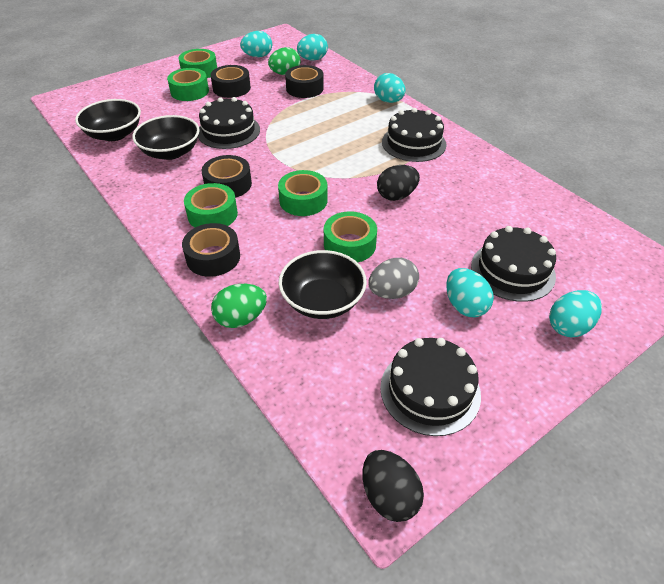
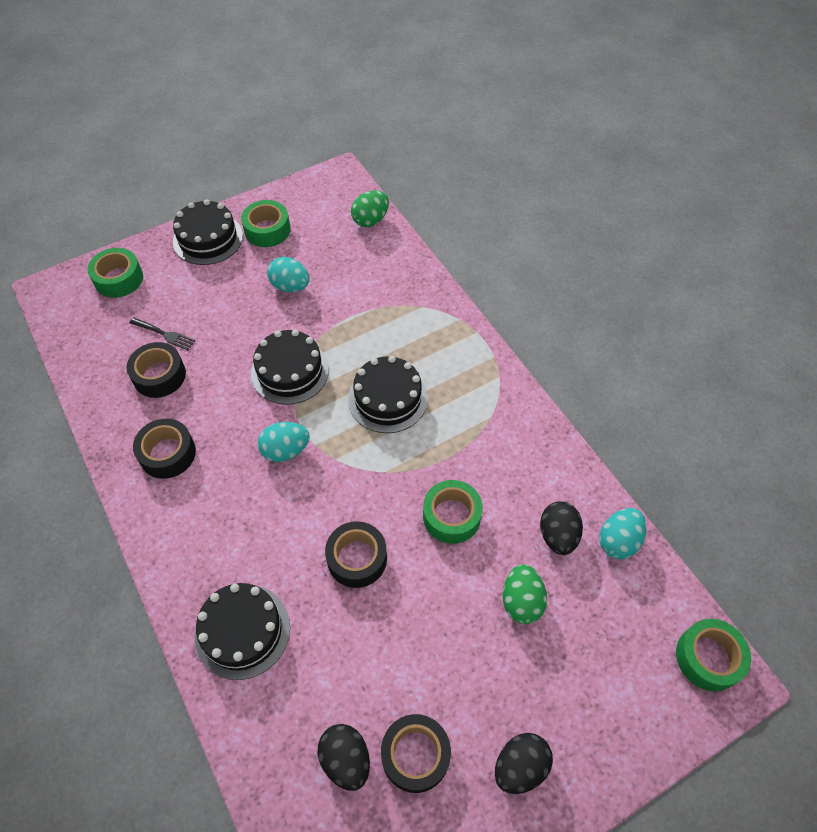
black bowl: [75,99,141,141] [132,115,200,160] [279,250,367,319] = 3 -> none = 0
black egg: [362,450,424,522] [377,165,420,201] = 2 -> [317,724,370,791] [495,733,553,794] [540,501,583,555] = 3
black fork: none = 0 -> [129,317,195,350] = 1
green tape: [167,68,209,101] [179,49,217,78] [184,183,238,228] [278,170,328,216] [324,211,377,263] = 5 -> [87,248,143,298] [241,200,290,247] [423,480,483,544] [676,619,751,691] = 4
grey egg: [369,258,419,299] = 1 -> none = 0
turquoise egg: [240,31,272,57] [297,34,328,61] [374,73,405,103] [447,268,494,317] [549,290,602,337] = 5 -> [258,422,310,462] [267,257,310,292] [599,508,646,559] = 3

